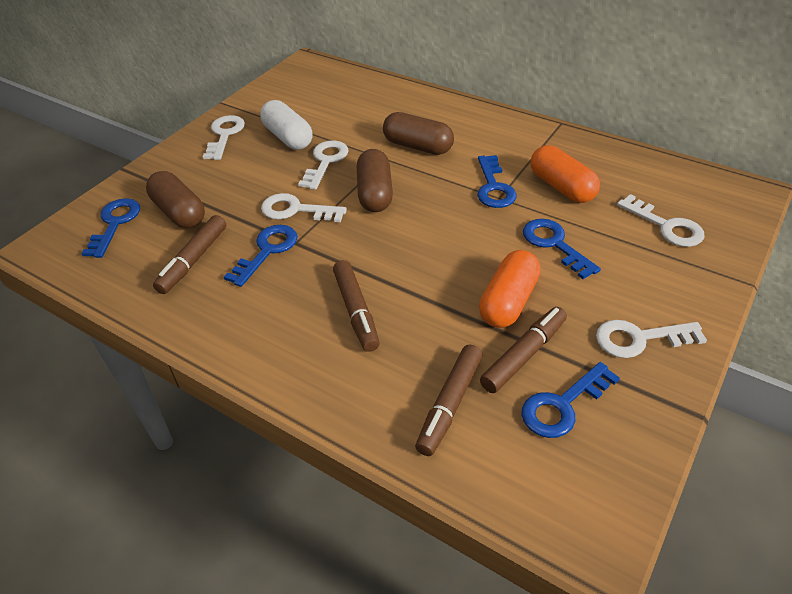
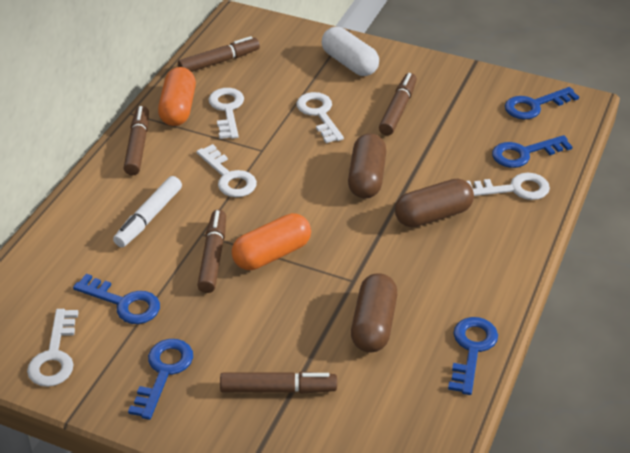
brown marker: [153,215,226,294] [333,260,380,352] [415,344,483,456] [480,307,567,393] = 4 -> [124,106,149,176] [178,36,260,72] [197,209,226,293] [220,371,337,394] [379,73,417,136] = 5
white marker: none = 0 -> [113,176,182,247] = 1

